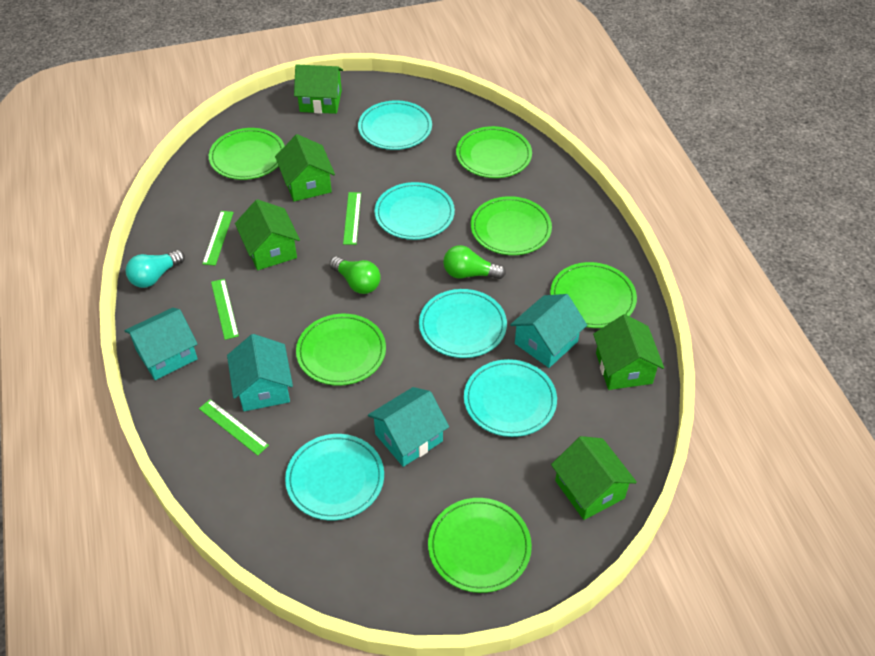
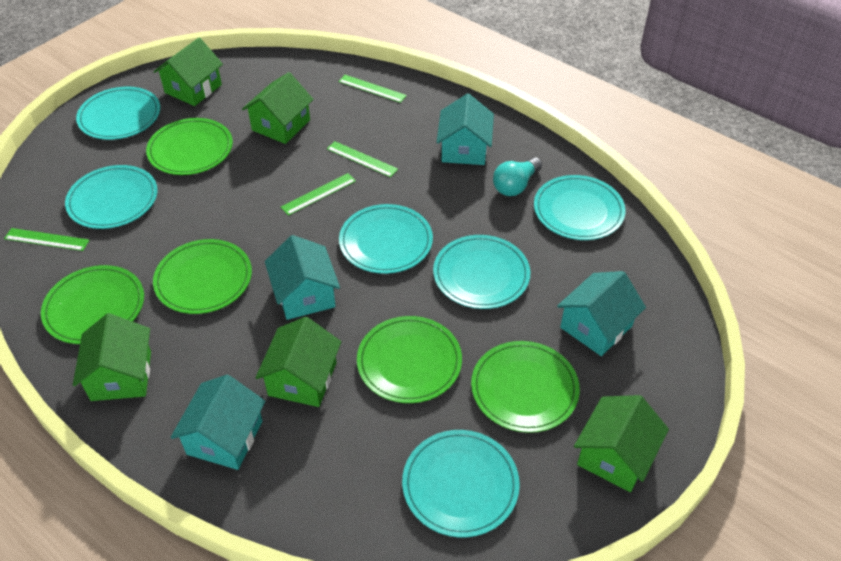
green light bulb: [329,256,381,294] [443,245,506,279] = 2 -> none = 0
green plate: [209,128,285,180] [296,314,386,386] [428,498,532,593] [456,126,532,178] [471,196,552,255] [550,262,637,328] = 6 -> [41,265,144,344] [146,118,233,175] [153,239,252,314] [357,316,462,403] [471,341,580,433] = 5
turquoise plate: [285,434,384,520] [358,100,432,150] [374,182,455,240] [419,289,507,358] [464,359,557,437] = 5 -> [65,165,158,229] [76,87,160,140] [339,204,433,274] [402,430,520,537] [433,235,530,309] [534,175,626,240] = 6

